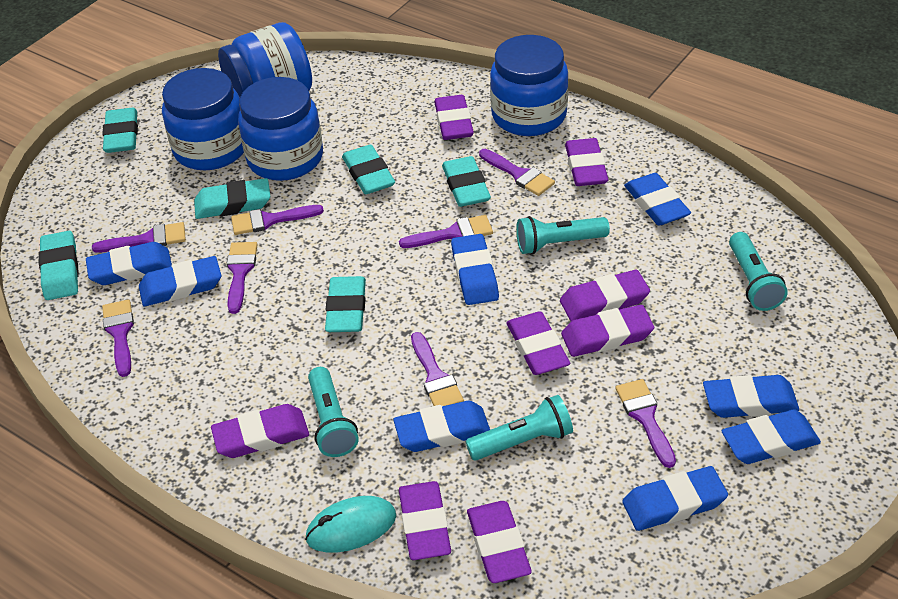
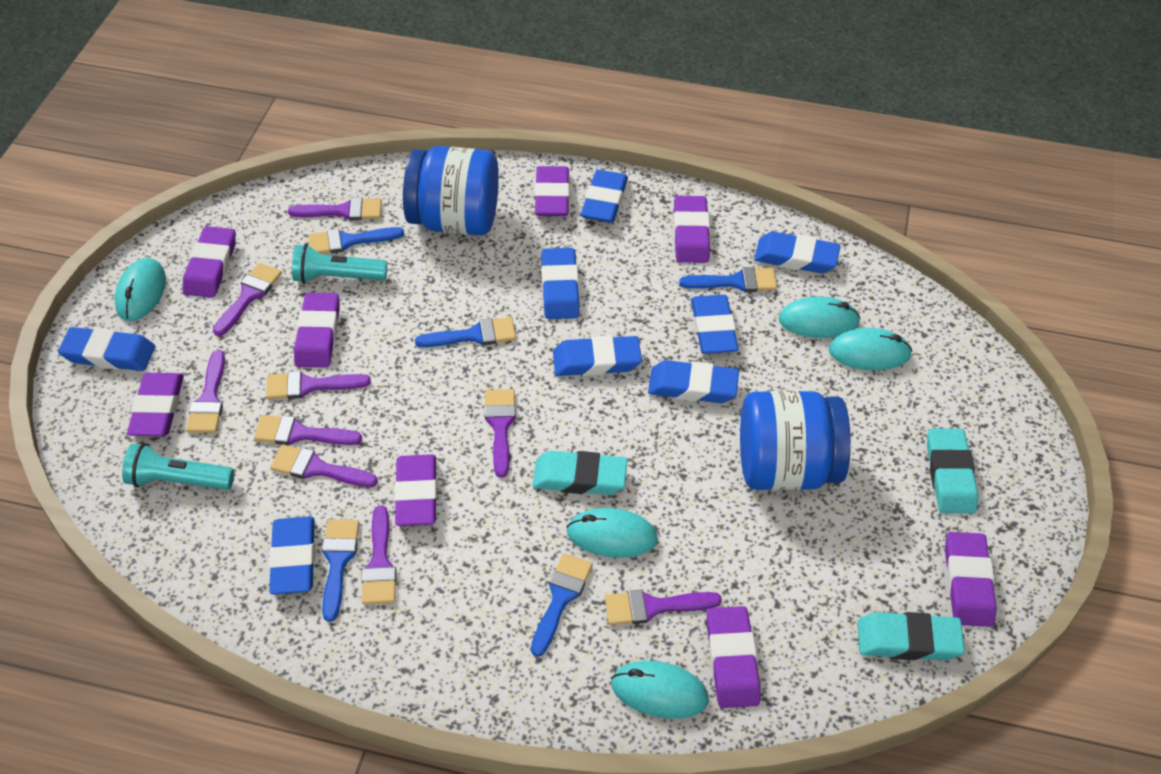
blue brush: none = 0 -> [308,227,404,254] [322,520,359,622] [415,317,516,347] [531,553,593,657] [679,267,777,292] = 5
blue jar: [162,68,244,170] [218,22,312,97] [238,77,323,181] [490,35,568,136] = 4 -> [403,146,499,236] [740,391,851,490] = 2
purple brush: [92,222,186,253] [102,299,134,377] [227,242,258,314] [231,205,324,235] [399,215,493,248] [411,332,464,406] [479,149,555,196] [615,379,676,468] = 8 -> [186,350,225,433] [213,263,282,336] [254,415,362,445] [266,371,371,399] [270,444,378,487] [288,197,382,220] [362,505,397,605] [485,389,516,478] [605,589,722,625] = 9
turquoise eraser: [39,231,79,300] [102,108,138,153] [194,178,270,219] [325,276,366,332] [342,145,395,194] [442,156,491,207] = 6 -> [532,451,627,495] [857,612,965,661] [927,428,978,513] = 3
turquoise flashlight: [308,367,359,457] [466,395,573,461] [516,216,610,254] [729,232,788,311] = 4 -> [122,444,234,490] [292,244,387,283] = 2
turquoise mouse: [305,496,396,553] = 1 -> [115,258,166,321] [567,508,658,558] [611,661,709,719] [779,296,860,338] [829,328,912,370] = 5

